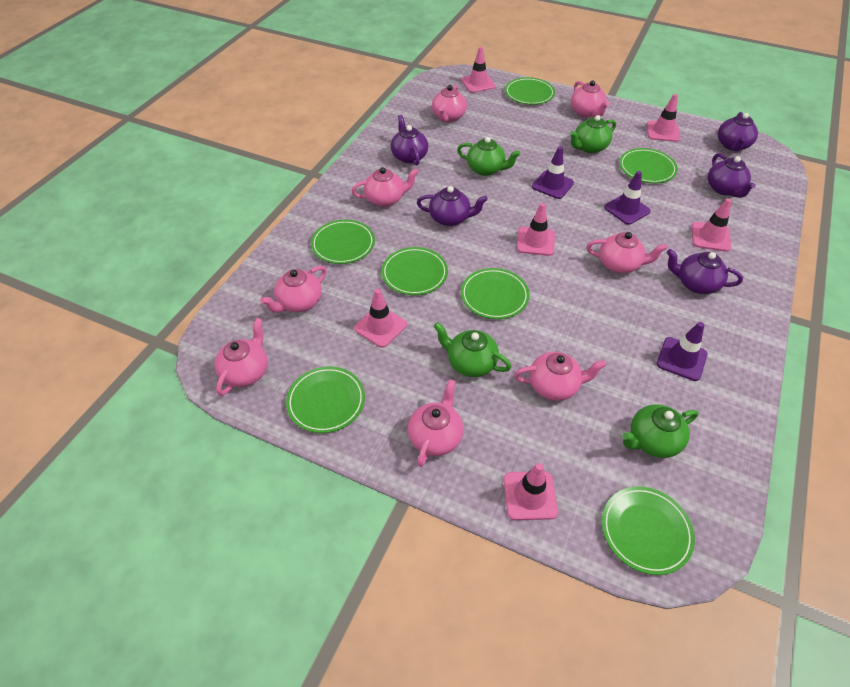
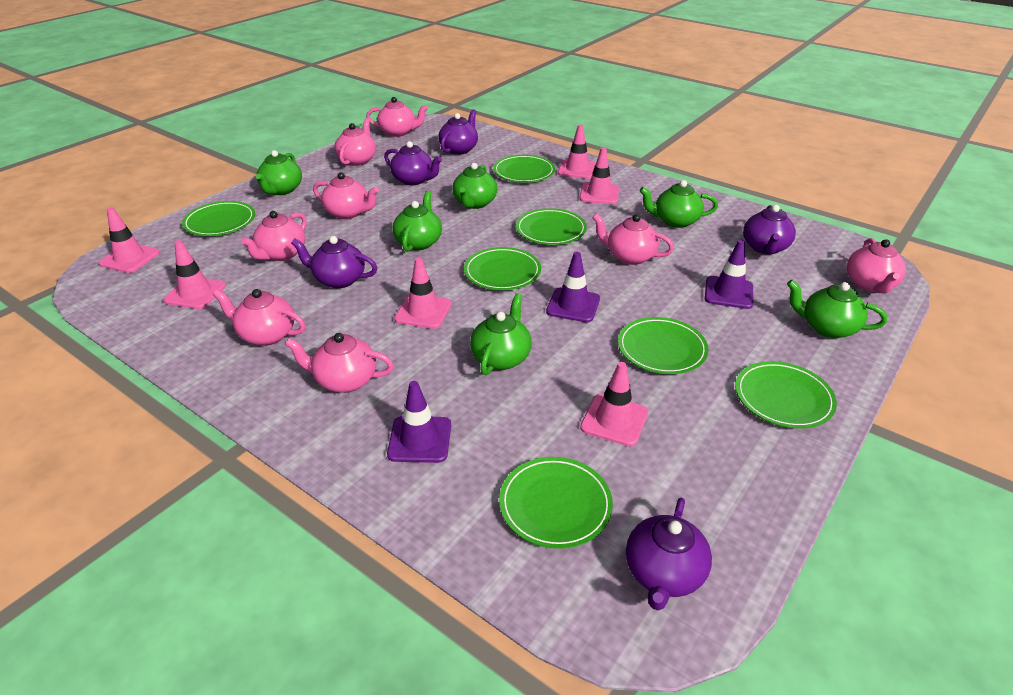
green teapot: [434,322,511,377] [457,137,521,176] [570,115,616,153] [622,404,699,458] = 4 -> [256,150,302,195] [392,191,442,252] [452,163,497,209] [470,294,532,375] [639,180,718,228] [787,280,887,338] = 6

